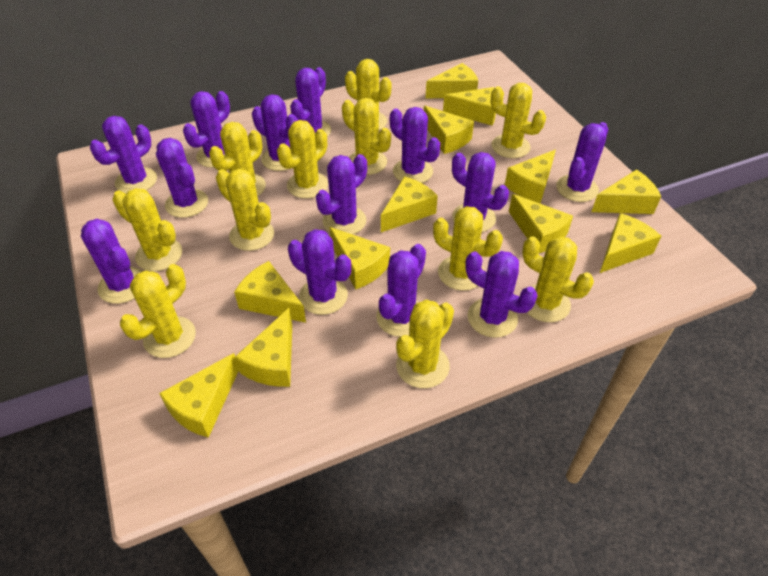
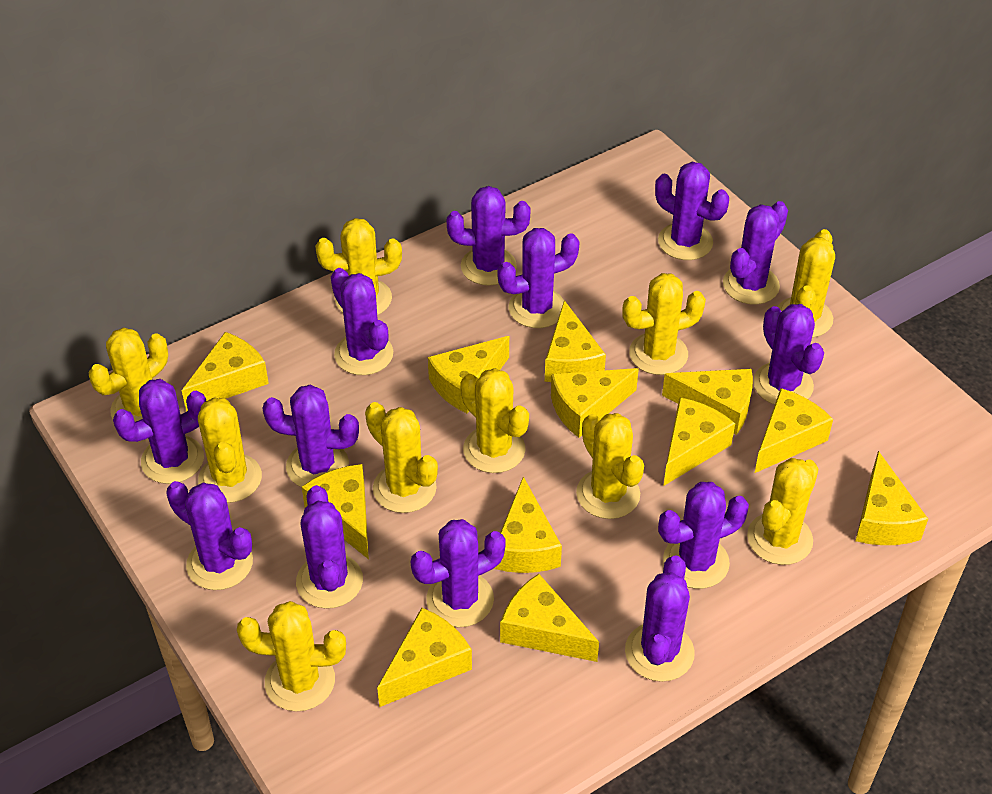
yellow cactus: [112,188,182,271] [120,264,196,358] [209,122,266,196] [216,169,274,251] [277,120,328,198] [342,98,391,175] [345,59,392,130] [396,300,454,388] [433,206,503,291] [491,83,546,158] [522,236,594,322] = 11 -> [89,327,168,422] [198,396,262,503] [237,601,346,711] [315,218,402,315] [365,402,438,513] [460,368,529,473] [576,413,644,519] [622,273,706,375] [747,458,819,565] [777,229,835,338] = 10

